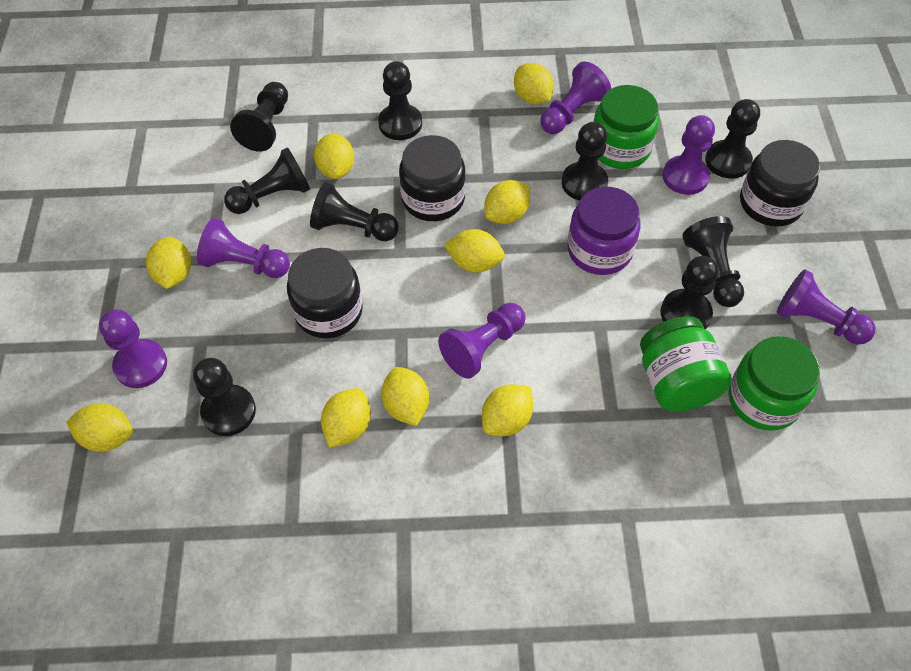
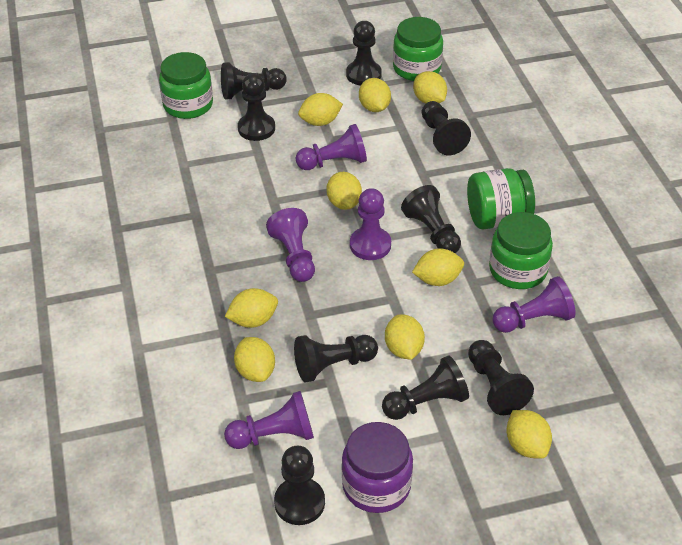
black jar: [287,248,363,338] [399,135,466,221] [740,140,820,227] = 3 -> none = 0
green jar: [593,85,659,169] [640,316,732,412] [729,336,820,431] = 3 -> [159,52,213,119] [393,17,443,81] [467,168,535,229] [489,212,553,289] = 4
purple pawn: [99,309,167,388] [197,218,290,278] [438,303,526,379] [540,61,611,134] [662,115,715,195] [777,269,876,345] = 6 -> [224,391,314,449] [266,208,315,282] [296,124,367,170] [350,188,391,260] [492,276,576,333] = 5

